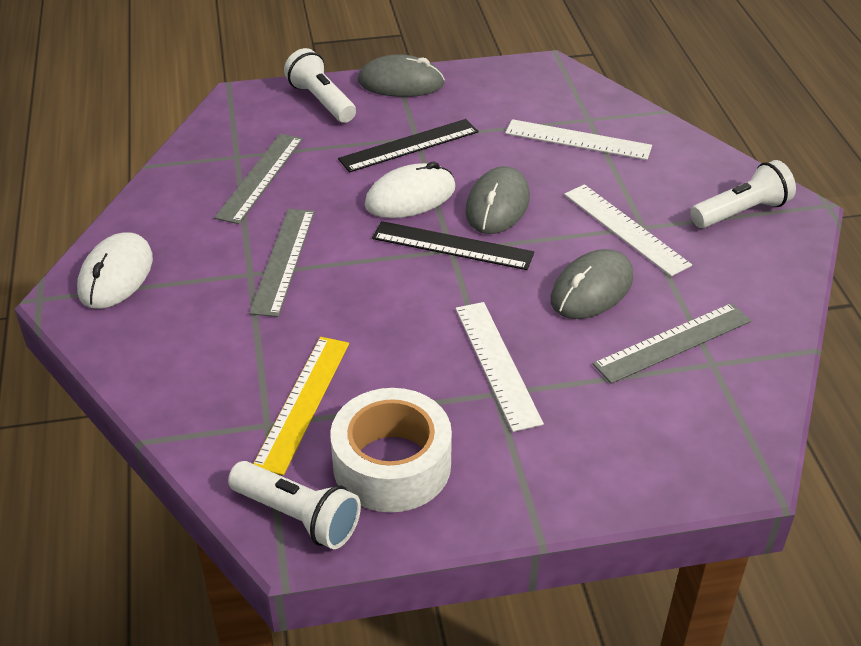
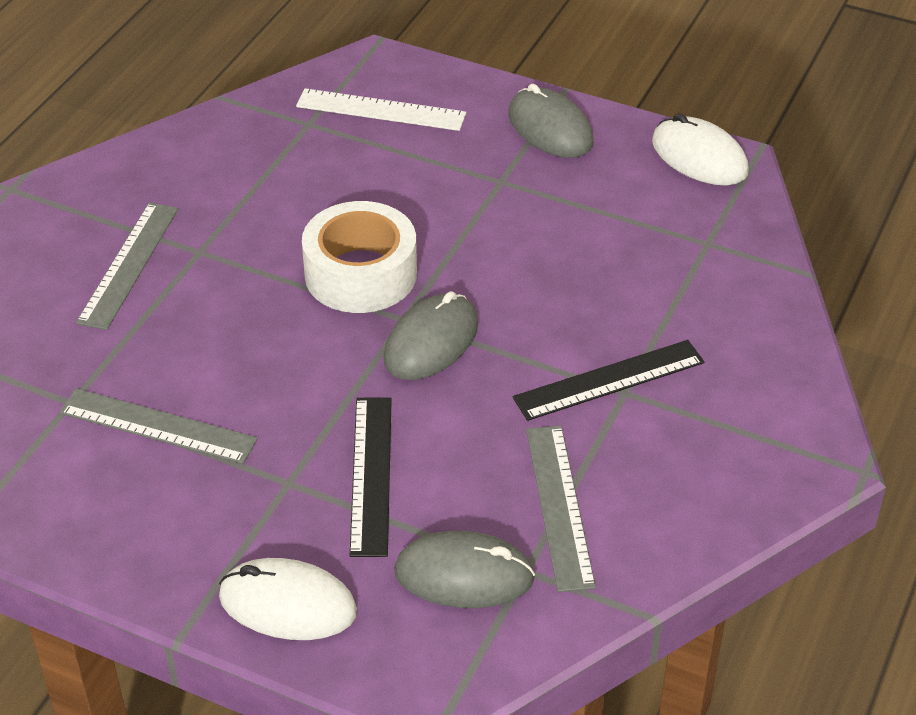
white flashlight: [228,461,361,549] [284,48,356,123] [690,160,796,228] = 3 -> none = 0
white ruler: [456,302,544,432] [505,119,652,160] [564,184,692,277] = 3 -> [296,88,466,131] = 1
yellow ruler: [253,337,349,475] = 1 -> none = 0

